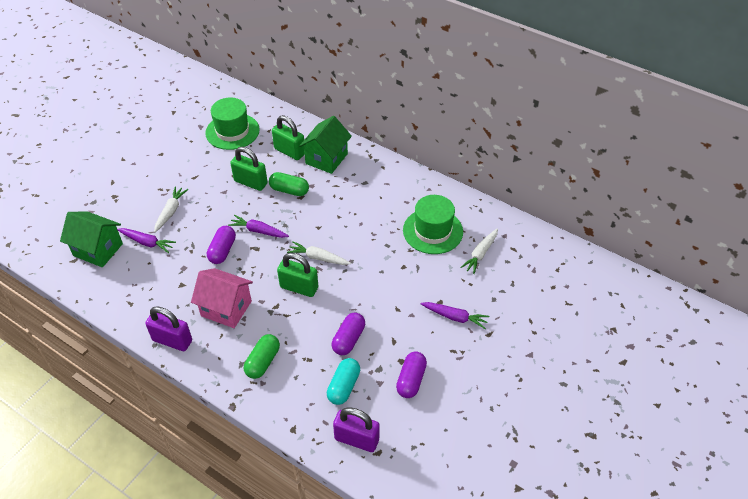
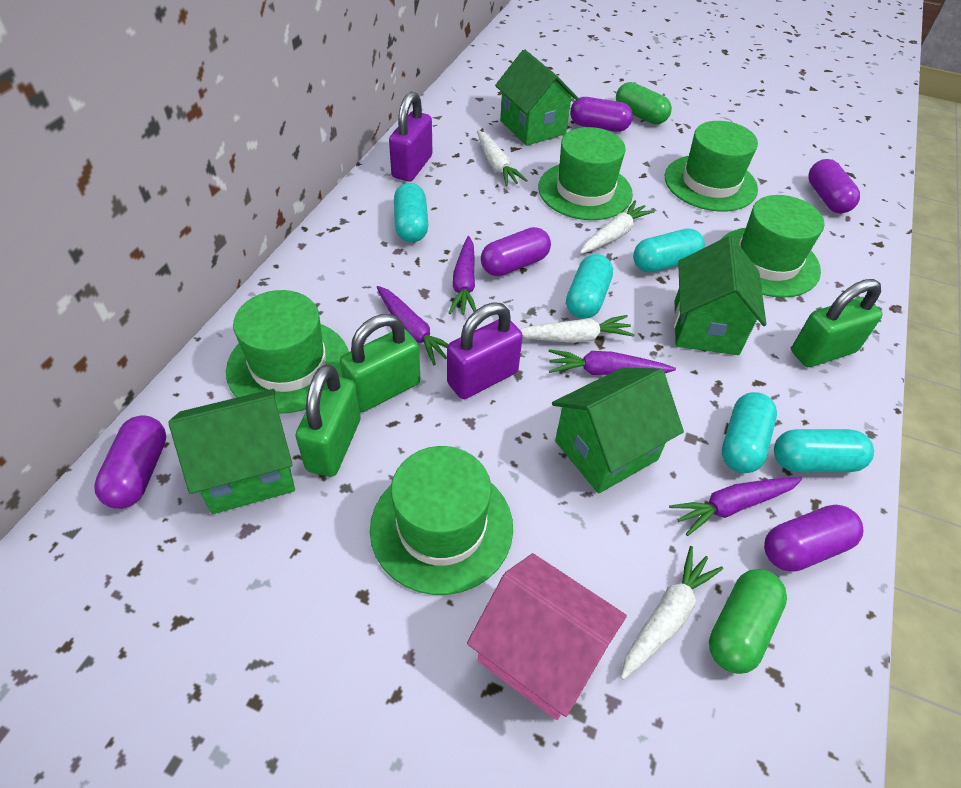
green hat: [205,98,260,150] [403,195,463,254] = 2 -> [226,290,349,414] [370,446,513,595] [538,127,633,220] [665,121,758,212] [721,195,825,297] = 5
green house: [60,211,123,267] [299,116,352,174] = 2 -> [168,389,295,514] [495,49,579,146] [552,368,684,494] [673,236,766,355] = 4
purple capsule: [207,226,236,264] [332,313,365,355] [396,351,427,398] = 3 -> [94,415,166,509] [481,227,551,276] [570,97,633,132] [764,505,863,572] [808,159,860,213] = 5
purple carrot: [117,228,176,253] [228,215,289,238] [420,302,489,329] = 3 -> [377,286,448,365] [449,236,476,315] [549,349,676,375] [669,477,802,536] = 4
turquoise capsule: [327,358,360,405] = 1 -> [394,183,428,242] [566,254,613,319] [633,228,705,273] [722,392,777,473] [774,429,874,472] = 5
white carrot: [154,186,188,233] [287,241,351,265] [460,228,498,274] = 3 -> [477,130,528,186] [520,315,635,343] [580,200,655,254] [621,546,723,680] = 4

